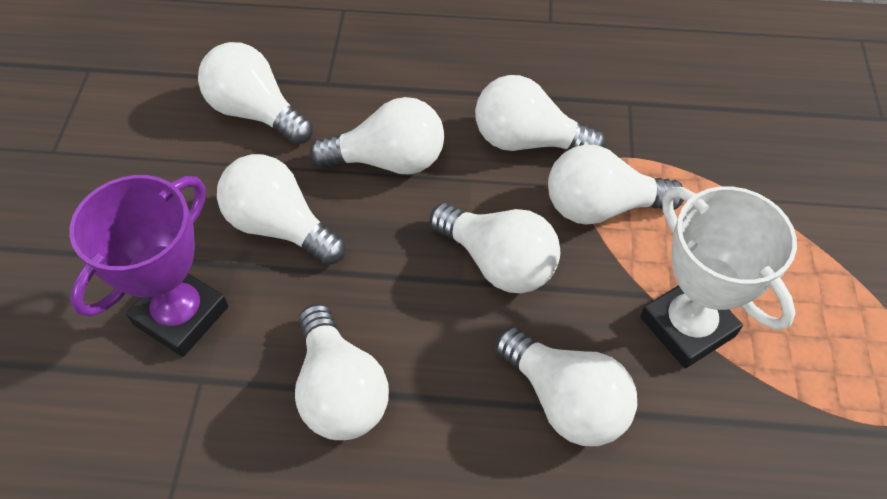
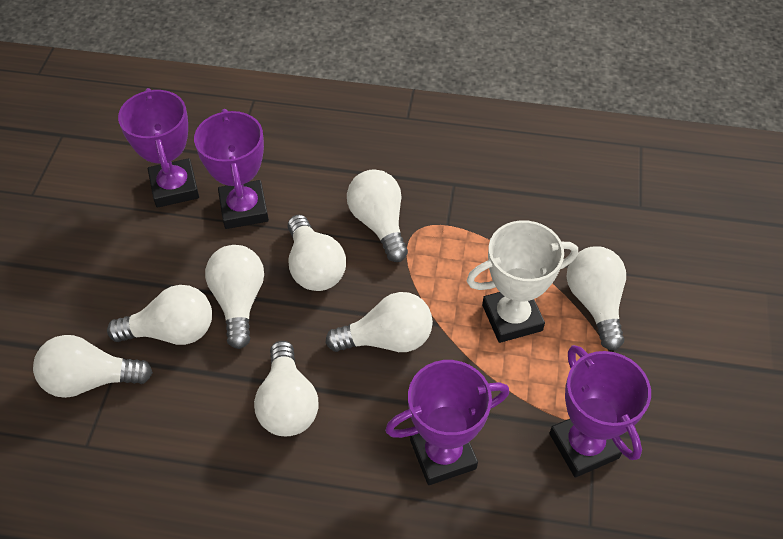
purple trophy: [69,175,228,357] = 1 -> [118,88,199,208] [194,109,269,229] [385,360,509,485] [549,345,651,477] = 4

